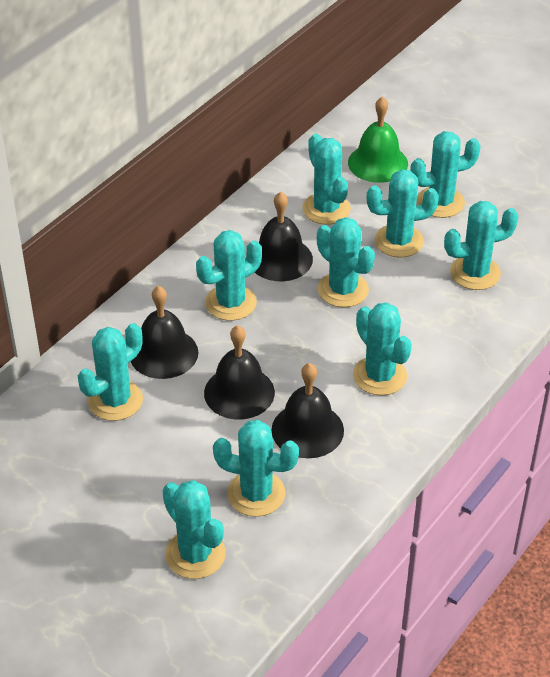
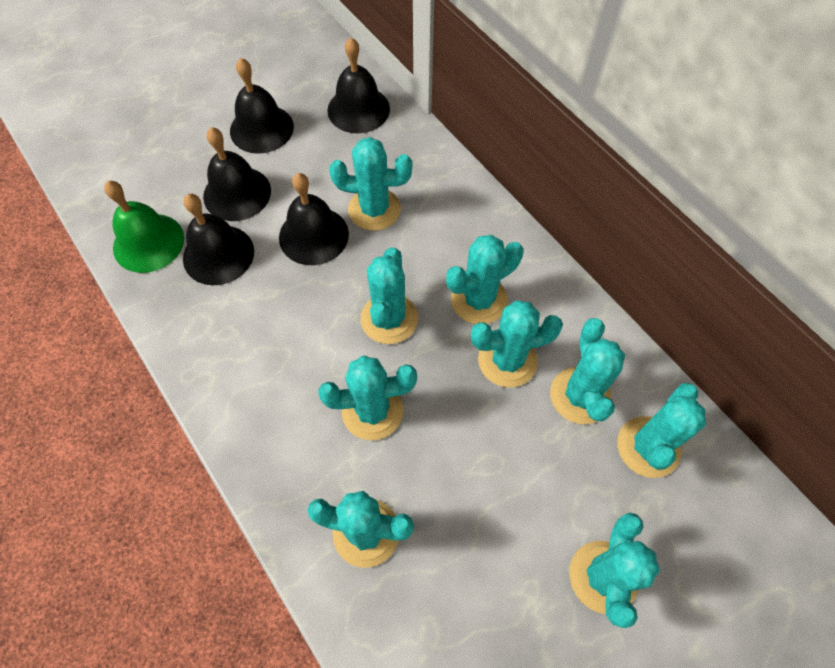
black bell: [131,286,198,379] [204,325,275,420] [255,192,313,281] [271,363,344,458] = 4 -> [183,194,254,285] [203,127,271,221] [230,58,294,154] [279,173,349,265] [327,38,390,133] = 5
turquoise cactus: [78,323,143,421] [163,480,226,579] [196,230,262,321] [213,420,299,517] [302,133,351,225] [317,217,375,307] [353,302,412,396] [367,169,439,257] [410,131,481,218] [444,201,519,290] = 10 -> [307,491,414,568] [318,355,417,440] [329,137,412,231] [361,247,418,344] [446,235,523,324] [471,300,563,388] [550,318,625,424] [569,513,660,628] [617,383,706,478] = 9

